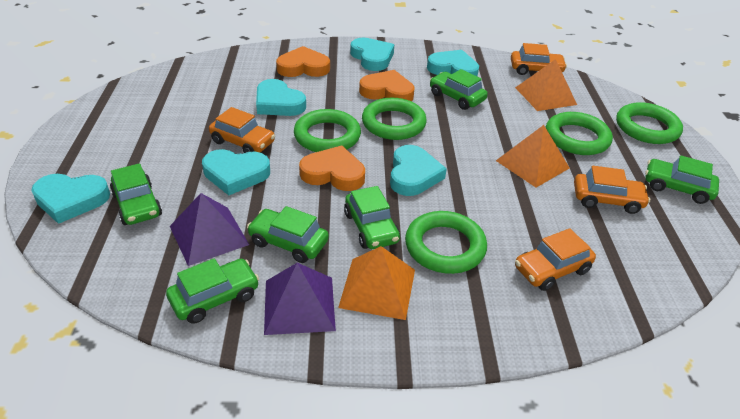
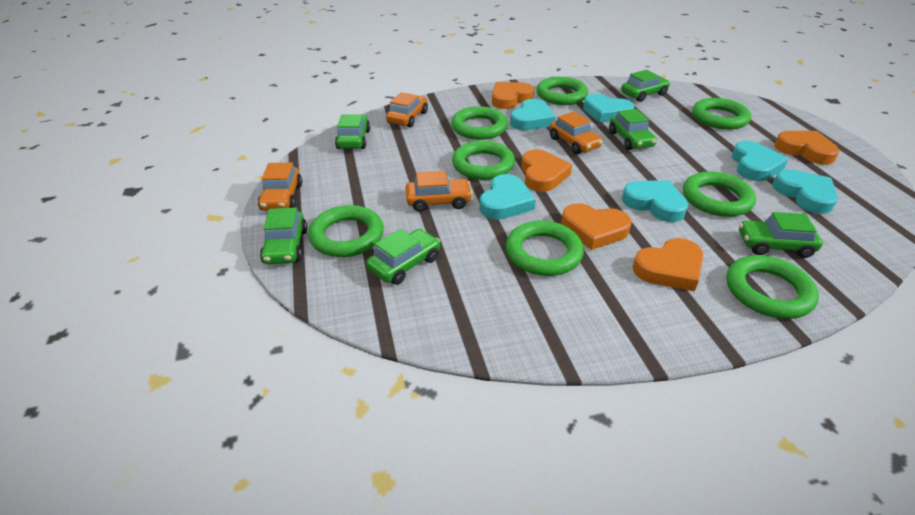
green ring: [294,109,361,152] [362,98,427,140] [405,211,487,274] [546,112,613,155] [616,102,683,144] = 5 -> [308,205,384,257] [451,106,508,140] [452,141,515,180] [506,221,584,276] [536,77,588,105] [683,171,756,217] [692,98,751,130] [726,255,819,319] = 8
orange heart: [276,46,330,77] [299,145,365,191] [359,70,415,101] = 3 -> [492,82,534,109] [521,149,572,192] [561,204,632,250] [633,238,703,291] [774,131,839,165] = 5
orange pyramid: [338,246,415,320] [496,125,570,188] [515,59,577,111] = 3 -> none = 0
purple pyramid: [170,193,249,266] [264,263,336,335] = 2 -> none = 0

